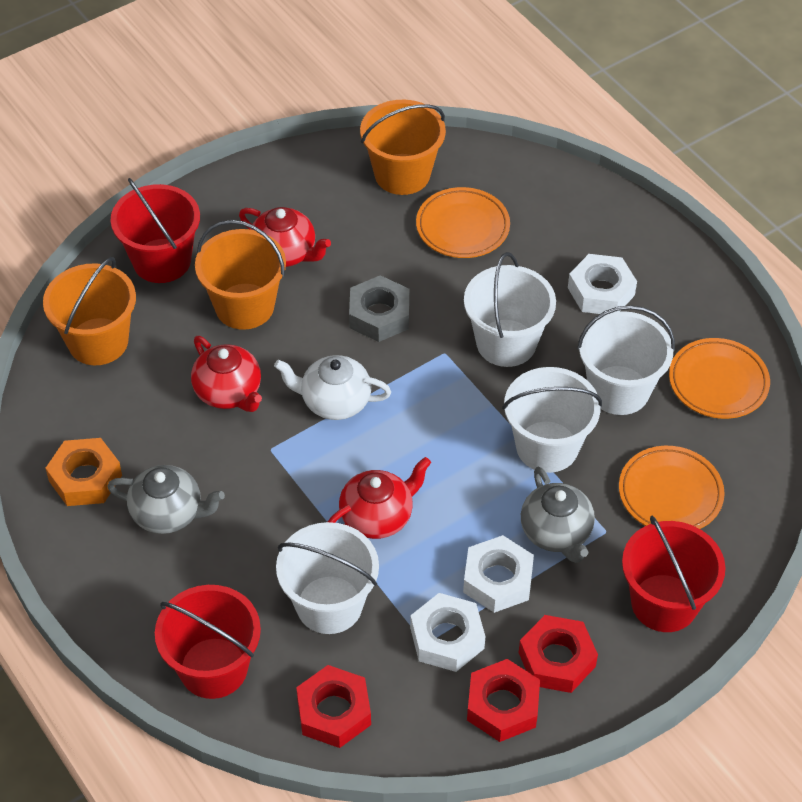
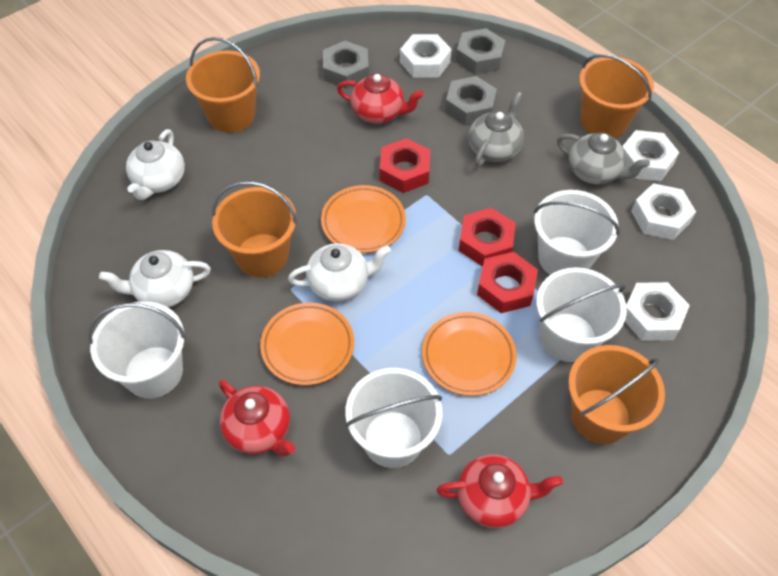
grey nut: [349,275,409,342] = 1 -> [323,41,369,89] [445,76,497,126] [456,28,506,75] = 3
orange bucket: [43,257,136,365] [195,220,286,330] [360,100,446,195] = 3 -> [186,37,260,133] [212,181,298,277] [568,345,665,444] [579,54,654,138] = 4
orange nut: [45,438,122,506] = 1 -> none = 0
red bucket: [111,178,200,283] [155,585,261,699] [622,516,726,632] = 3 -> none = 0
white nut: [410,593,485,672] [463,535,534,613] [568,254,637,314] = 3 -> [400,34,452,78] [622,130,679,181] [625,282,690,341] [631,183,696,240] = 4
white teapot: [274,355,391,420] = 1 -> [99,250,211,307] [126,129,185,200] [288,243,391,301] = 3

